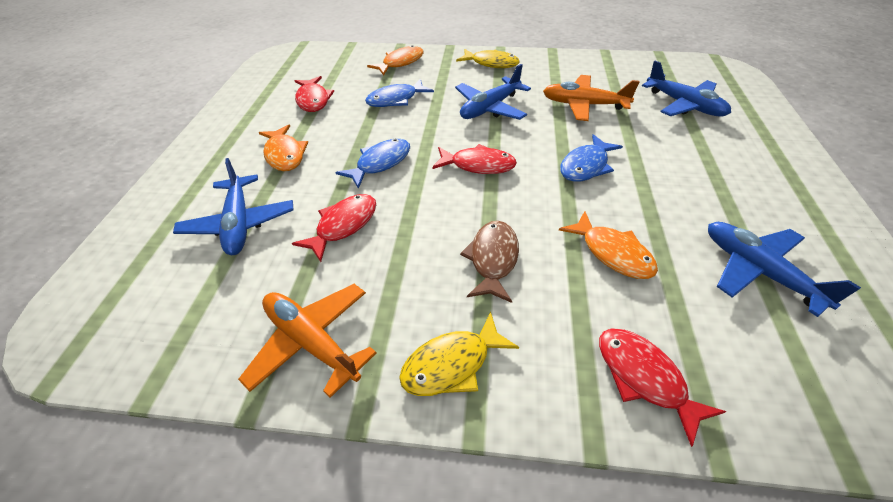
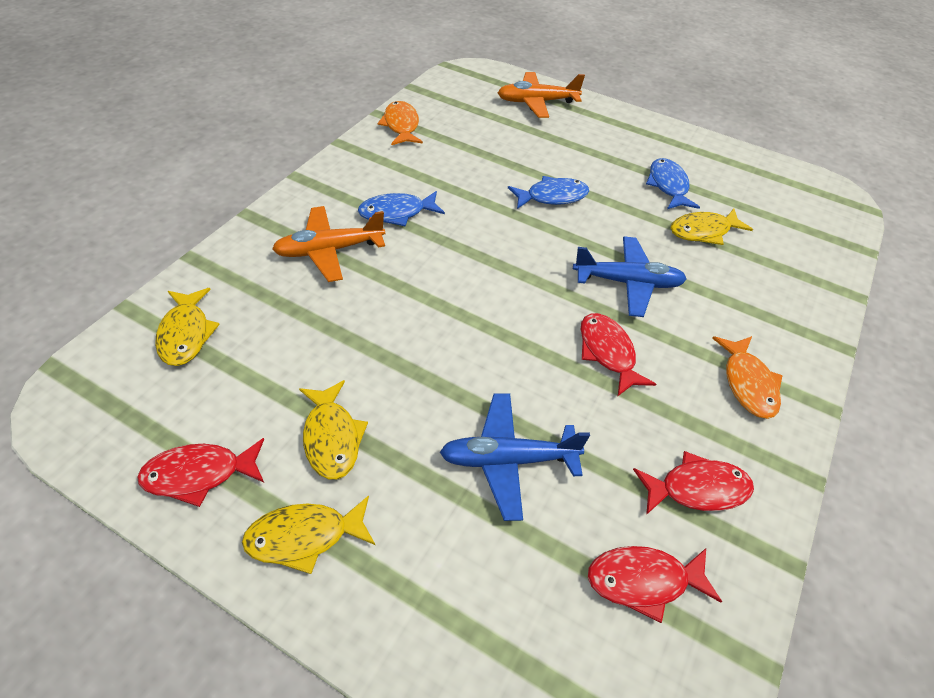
blue plane: [173,158,293,255] [455,64,531,120] [642,60,731,117] [708,222,861,317] = 4 -> [440,393,590,521] [573,236,687,317] = 2
brown fish: [460,221,519,303] = 1 -> none = 0
orange fish: [259,124,308,171] [367,45,424,75] [559,211,658,279] = 3 -> [378,101,423,145] [712,336,782,419] = 2
yellow fish: [399,312,519,396] [456,49,520,68] = 2 -> [155,288,220,366] [242,495,375,574] [299,380,368,480] [670,209,753,245] = 4

